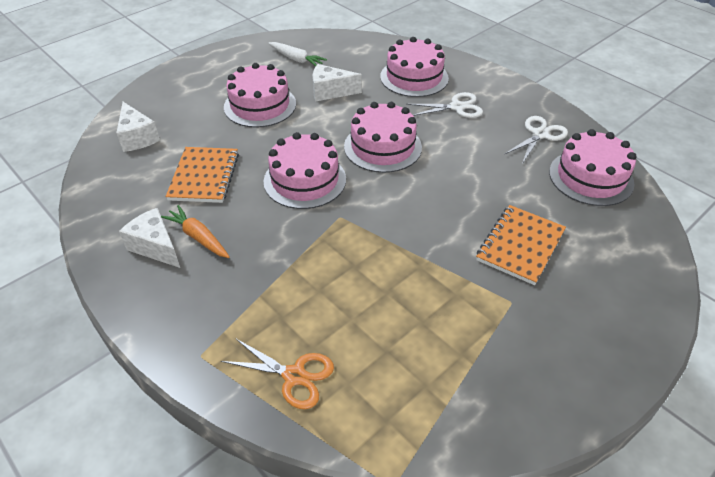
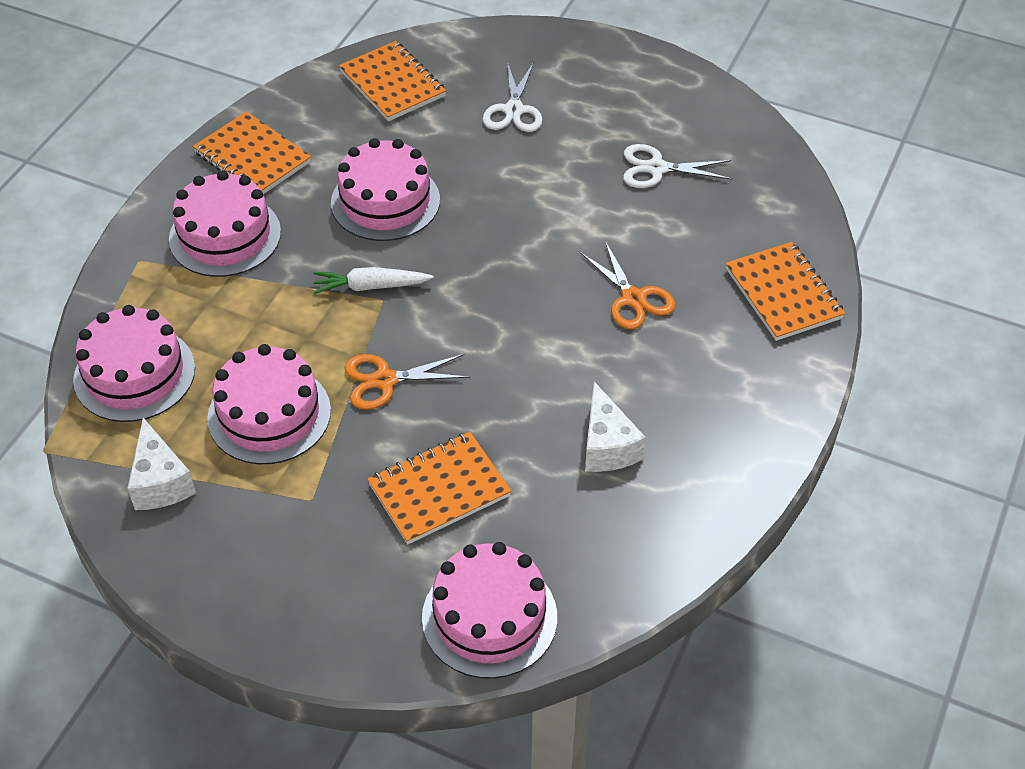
orange carrot: [161,205,230,258] = 1 -> none = 0
orange notebook: [166,147,239,203] [476,205,566,285] = 2 -> [193,111,311,194] [339,41,446,121] [367,432,511,545] [726,242,845,341] = 4
orange scissors: [221,338,334,409] = 1 -> [345,354,470,410] [580,241,675,329] = 2
white cheese: [116,102,160,152] [119,208,180,268] [313,64,362,102] = 3 -> [127,418,196,510] [585,382,646,472] = 2

